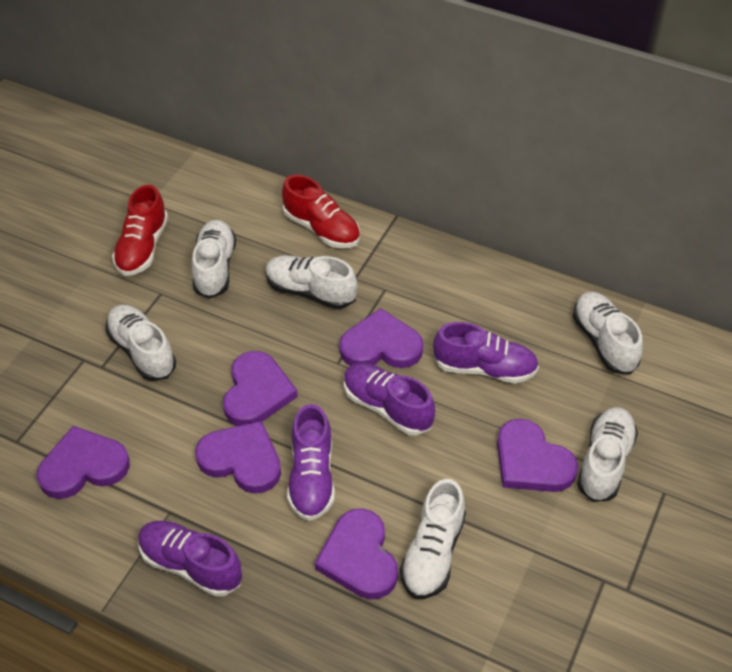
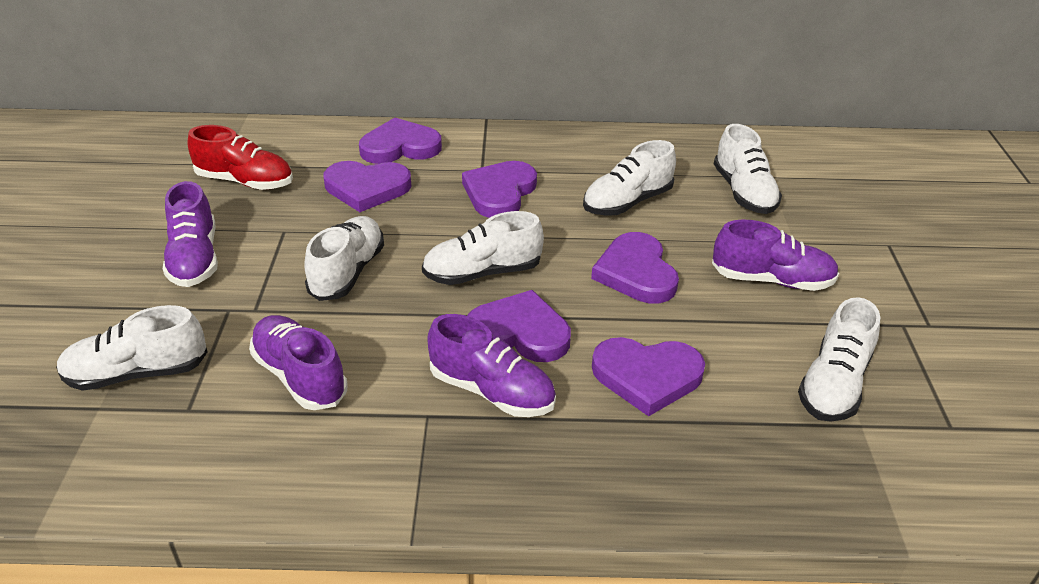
red shoe: [112,185,168,276] [282,175,360,248] = 2 -> [187,125,293,190] = 1

